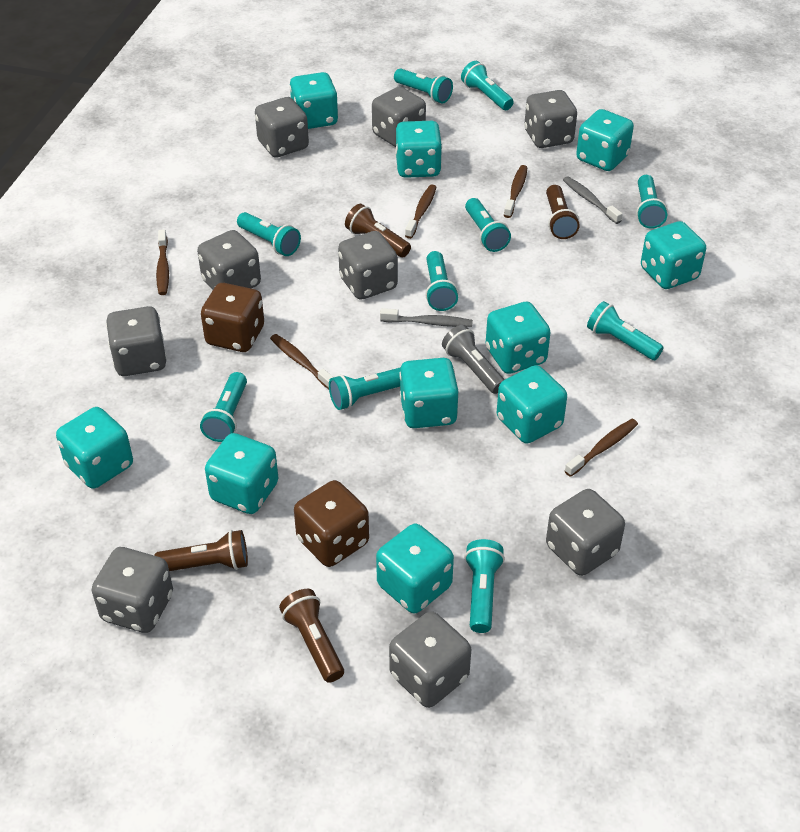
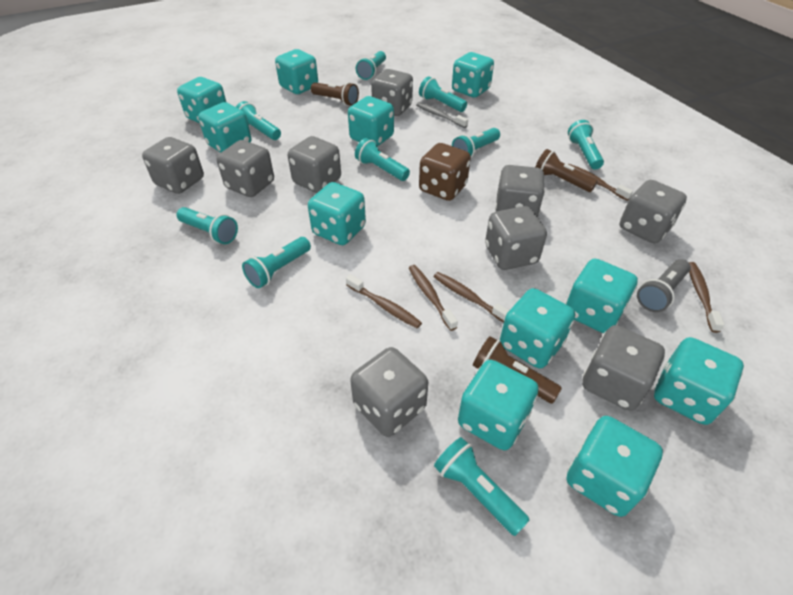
brown dice: [201,283,264,352] [294,480,369,567] = 2 -> [419,143,471,201] = 1
brown flashlight: [154,530,248,571] [279,589,344,683] [345,204,411,257] [546,185,580,239] = 4 -> [311,82,359,106] [473,336,562,404] [536,149,598,192] = 3
grey toothbrush: [380,308,473,327] [563,176,623,224] = 2 -> [416,102,468,128] = 1
turquoise dice: [56,407,133,489] [205,433,278,514] [289,72,338,129] [376,524,454,613] [395,121,442,178] [399,358,458,428] [486,302,551,374] [497,365,567,444] [576,109,634,171] [641,221,706,289] = 10 -> [177,77,226,123] [198,102,251,153] [275,49,318,94] [308,182,366,245] [348,96,394,147] [452,52,494,98] [458,360,538,450] [500,288,575,368] [565,259,638,333] [567,416,663,517] [654,337,744,425] = 11
turquoise flashlight: [200,372,247,442] [237,212,301,256] [329,367,401,410] [394,68,453,104] [425,251,458,311] [461,61,514,110] [464,539,505,633] [465,198,511,252] [587,301,664,360] [636,175,668,229] = 10 -> [176,207,238,244] [236,101,281,140] [242,237,311,288] [355,138,410,181] [356,51,386,80] [419,77,467,112] [434,437,529,536] [452,128,500,158] [568,120,604,170] = 9

